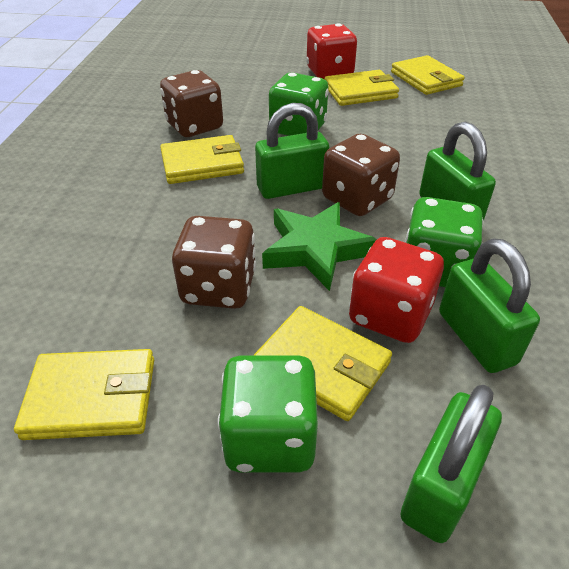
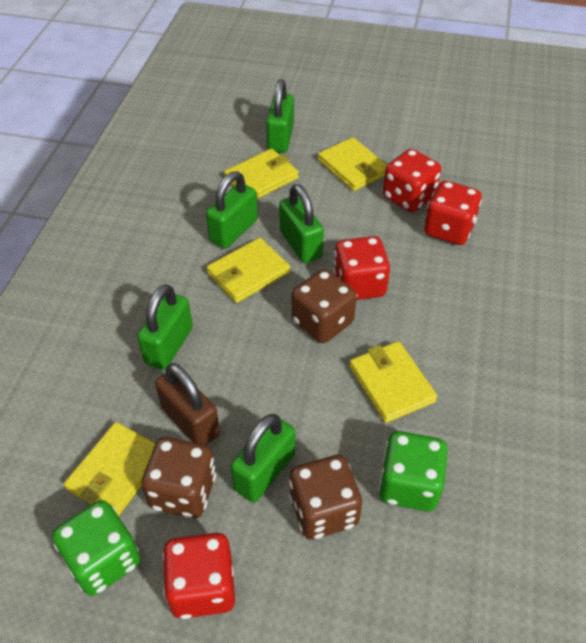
brown padlock: none = 0 -> [155,363,220,445] = 1
green dice: [218,355,318,473] [269,73,329,136] [405,197,484,287] = 3 -> [52,500,140,596] [379,431,448,512] = 2
green padlock: [255,103,329,199] [401,385,502,543] [419,122,496,220] [439,238,540,373] = 4 -> [137,284,193,370] [206,171,258,249] [231,414,295,503] [266,80,294,153] [279,184,324,263] = 5
green star: [262,202,377,291] = 1 -> none = 0
red dice: [306,23,357,79] [349,237,444,343] = 2 -> [163,533,235,619] [333,236,390,300] [383,149,441,212] [424,181,482,245] = 4

